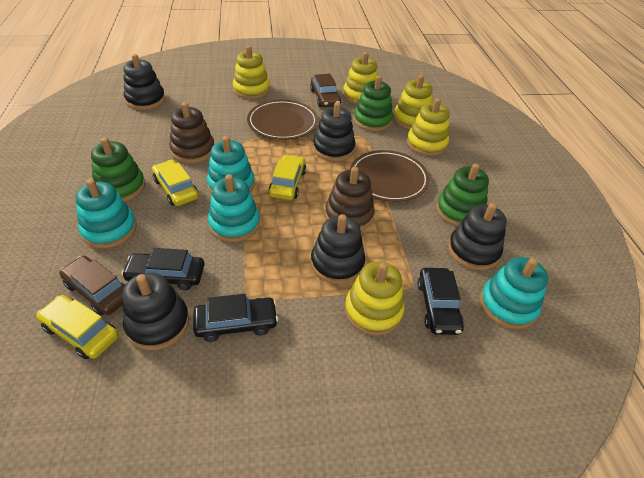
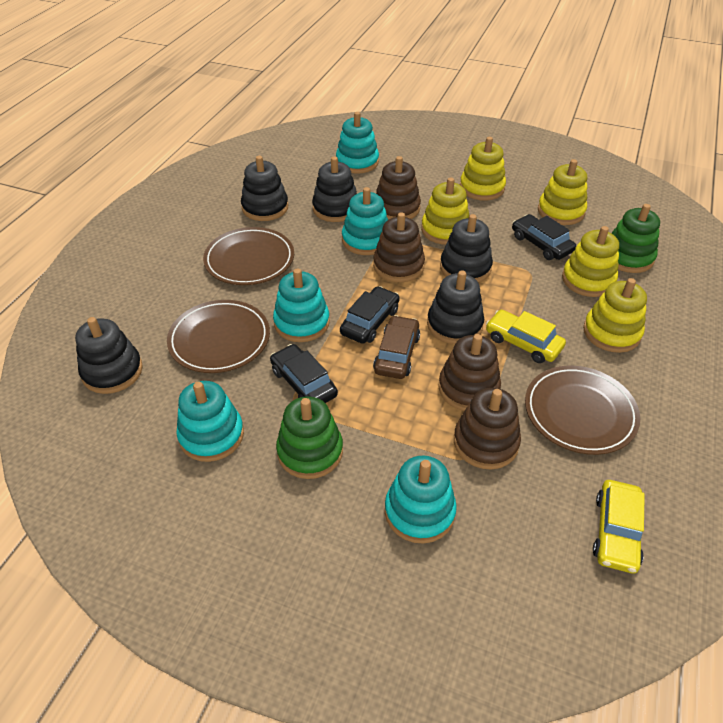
brown car: [59,256,126,316] [310,73,341,107] = 2 -> [373,315,420,379] = 1
brown plate: [247,100,318,140] [350,150,430,202] = 2 -> [167,300,270,373] [203,227,294,285] [525,366,640,455] = 3
brown stacking toy: [169,102,214,163] [325,167,375,231] = 2 -> [373,212,425,282] [376,156,421,220] [438,334,501,411] [454,388,521,470] = 4
green stacking toy: [91,137,146,202] [353,76,393,131] [436,163,489,227] = 3 -> [276,396,343,479] [612,204,660,273] = 2
turquoise stacking toy: [76,179,137,248] [207,136,255,194] [208,174,260,242] [480,257,548,329] = 4 -> [176,381,244,462] [273,268,330,342] [336,112,379,174] [342,187,388,255] [385,456,457,544] = 5
yellow car: [36,295,119,359] [152,160,199,206] [269,155,306,200] = 3 -> [486,310,566,363] [593,480,645,573] = 2

